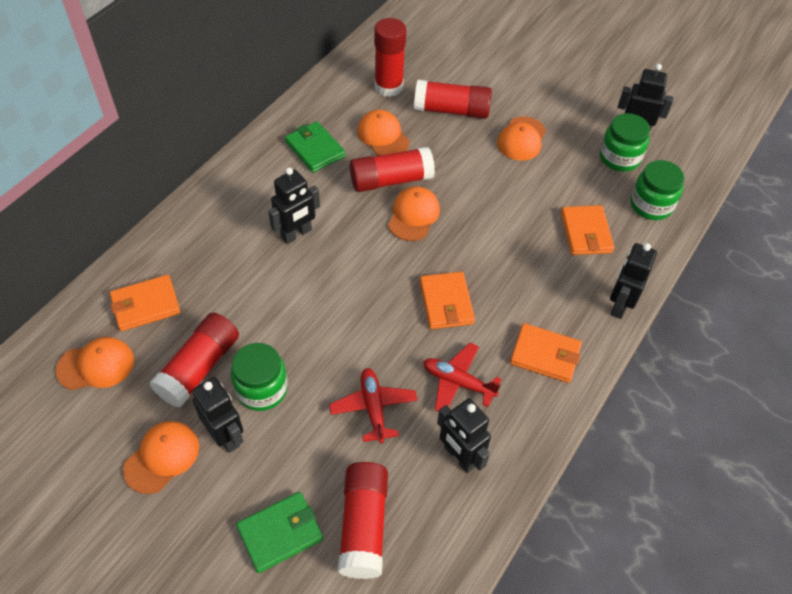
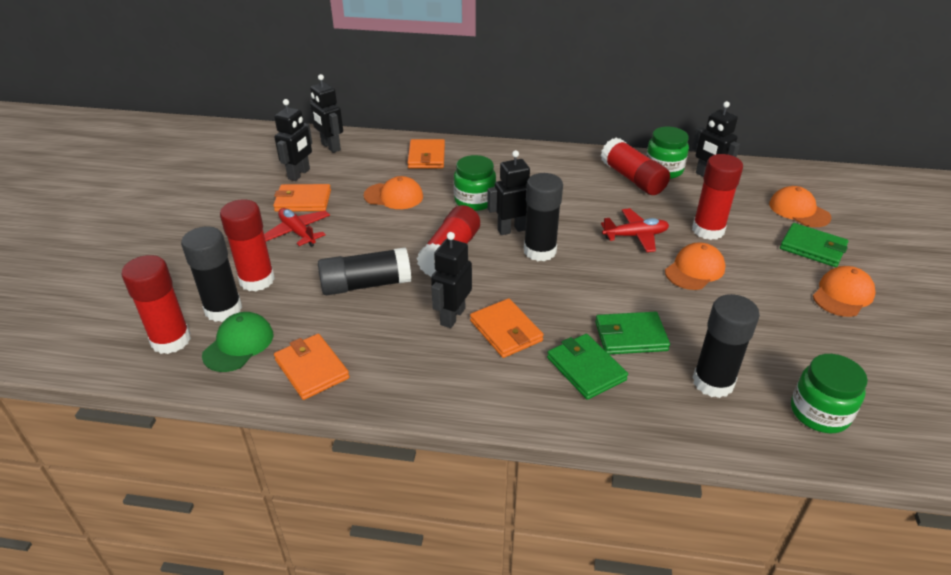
black glue stick: none = 0 -> [181,226,242,322] [318,247,411,295] [524,173,563,261] [693,294,760,398] = 4
green cap: none = 0 -> [202,312,273,372] = 1
green wallet: [236,492,323,573] [285,121,346,173] = 2 -> [547,334,628,400] [595,312,670,354] [780,223,849,267] = 3
orange cap: [56,337,134,390] [123,421,199,494] [357,110,410,156] [388,186,440,241] [497,116,546,161] = 5 -> [364,176,423,209] [665,243,725,290] [769,186,832,227] [813,266,876,317] = 4

